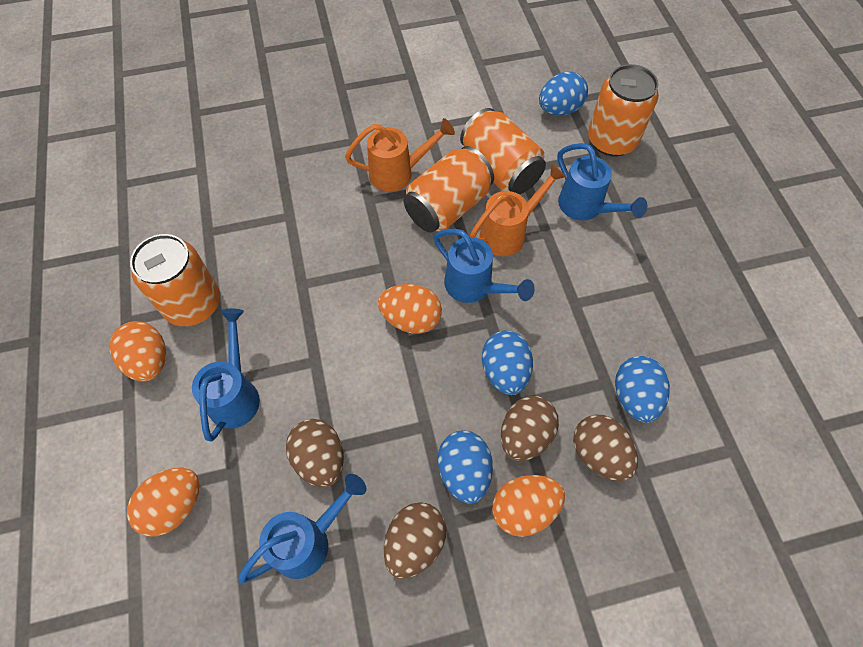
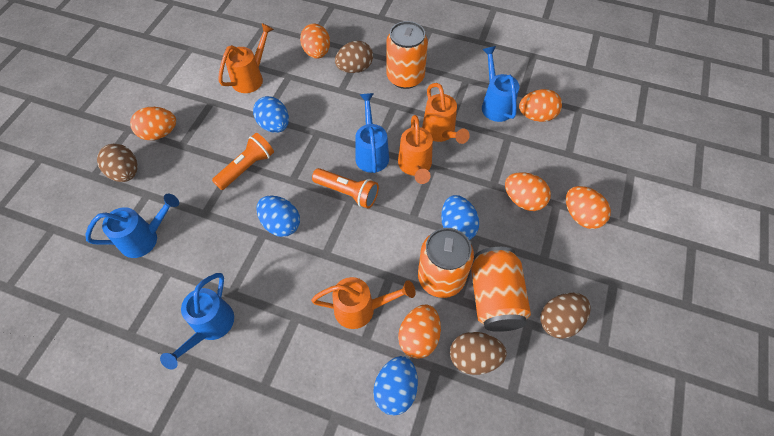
orange can: [130,234,220,326] [404,146,494,233] [460,108,546,194] [588,64,659,157] = 4 -> [386,21,428,89] [418,228,474,298] [471,247,531,332] = 3
orange egg: [110,321,166,382] [127,467,199,536] [378,284,442,334] [492,475,565,537] = 4 -> [130,107,176,140] [300,24,330,59] [398,304,441,359] [505,172,551,211] [519,89,562,122] [566,186,611,229] = 6
orange flashlight: none = 0 -> [212,133,274,190] [312,168,379,209] = 2
orange watering can: [345,118,455,191] [469,164,566,256] = 2 -> [218,23,274,93] [311,277,416,329] [398,115,433,184] [422,83,470,144] = 4

